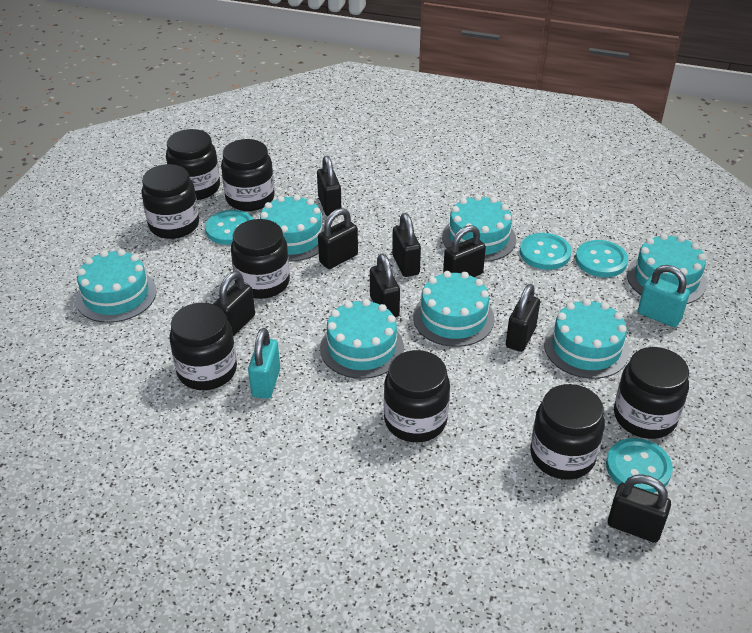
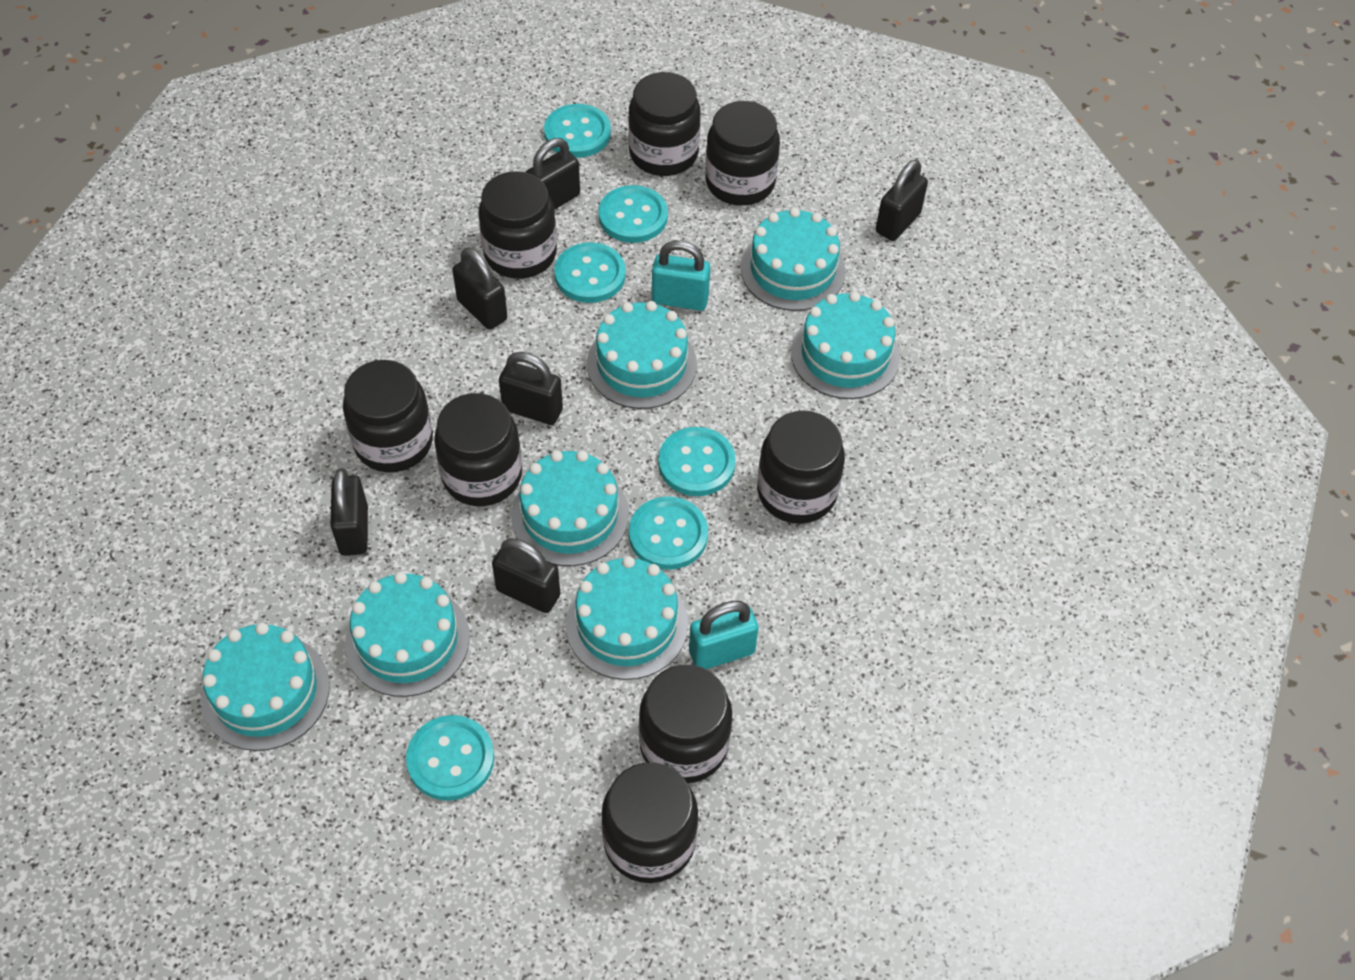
black padlock: [214,271,255,336] [317,156,341,216] [318,208,358,269] [370,254,400,318] [392,213,421,277] [443,225,486,277] [506,284,540,352] [608,474,671,543] = 8 -> [331,468,368,556] [452,247,507,330] [492,538,560,613] [499,352,563,425] [526,138,580,210] [876,160,928,241] = 6
turquoise button: [205,210,253,245] [520,233,572,270] [575,240,628,277] [606,438,673,493] = 4 -> [406,715,494,801] [544,104,611,158] [555,242,626,303] [598,185,668,243] [629,496,708,570] [658,427,736,496] = 6

